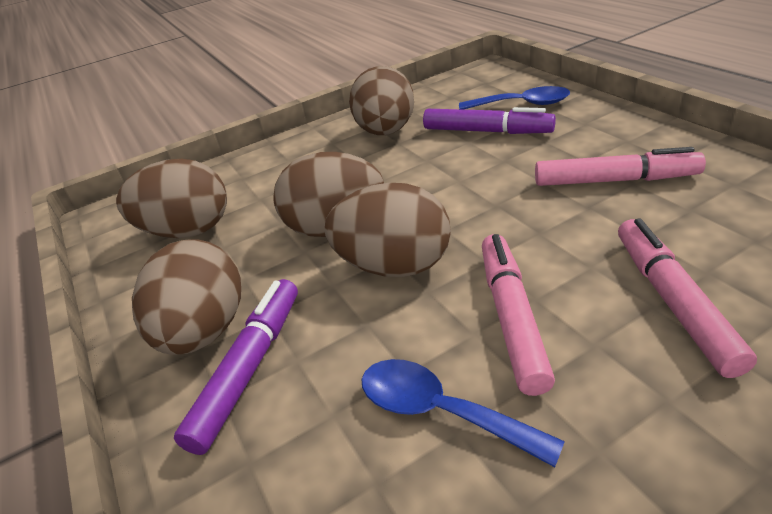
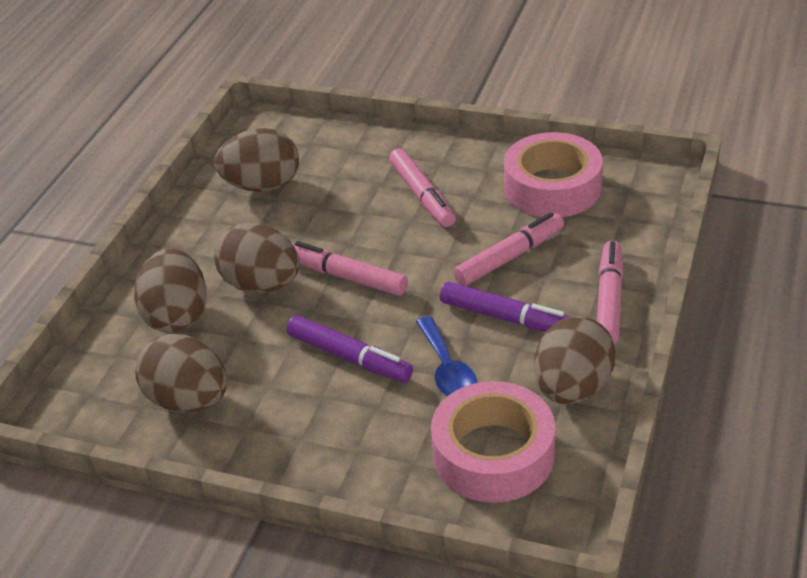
blue spoon: [362,359,565,467] [459,86,570,110] = 2 -> [416,316,477,396] = 1
pink marker: [482,234,555,396] [535,147,706,186] [618,218,757,378] = 3 -> [292,241,408,296] [389,148,456,227] [453,212,564,286] [597,241,623,345] = 4
pink tape: none = 0 -> [431,381,555,503] [504,132,603,217] = 2

